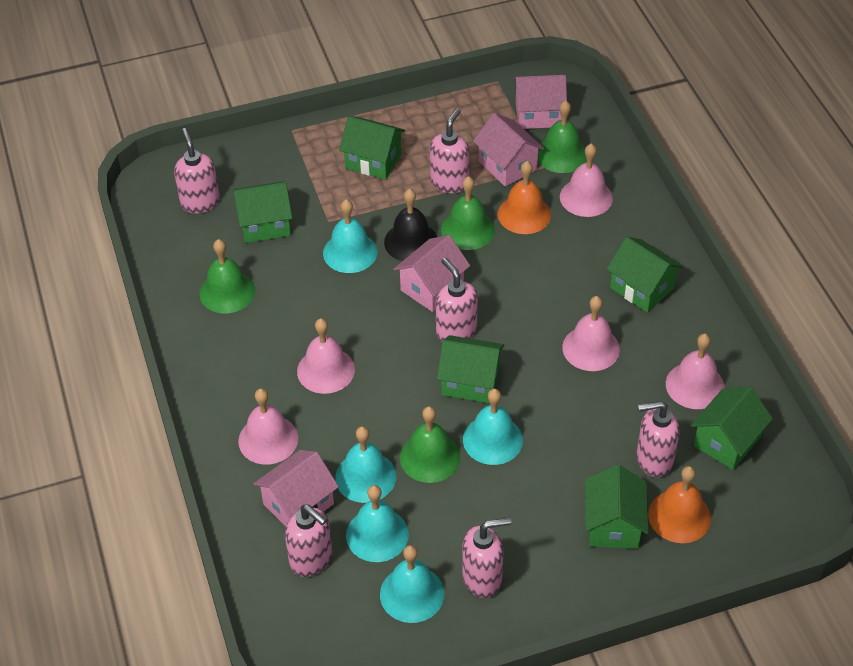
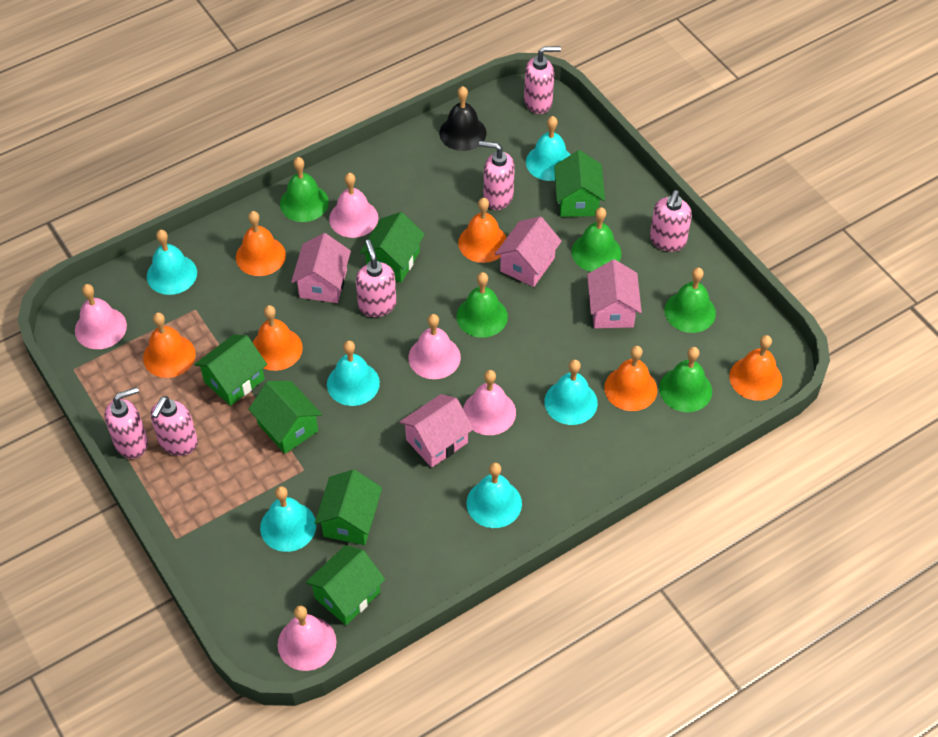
green bell: [200,239,255,313] [400,406,460,483] [441,176,495,250] [538,100,587,173] = 4 -> [280,157,329,222] [456,272,508,338] [572,207,621,272] [659,347,712,412] [665,268,716,333] = 5
orange bell: [498,161,551,234] [648,466,711,543] = 2 -> [143,312,196,378] [236,211,286,276] [252,305,303,371] [458,198,507,263] [604,346,657,411] [729,335,782,401] = 6
turquoise bell: [323,199,377,273] [335,426,396,503] [346,485,409,562] [380,545,444,623] [463,389,523,465] = 5 -> [147,230,197,295] [260,486,316,552] [327,341,380,406] [466,463,522,528] [526,116,571,181] [544,360,598,425] = 6

